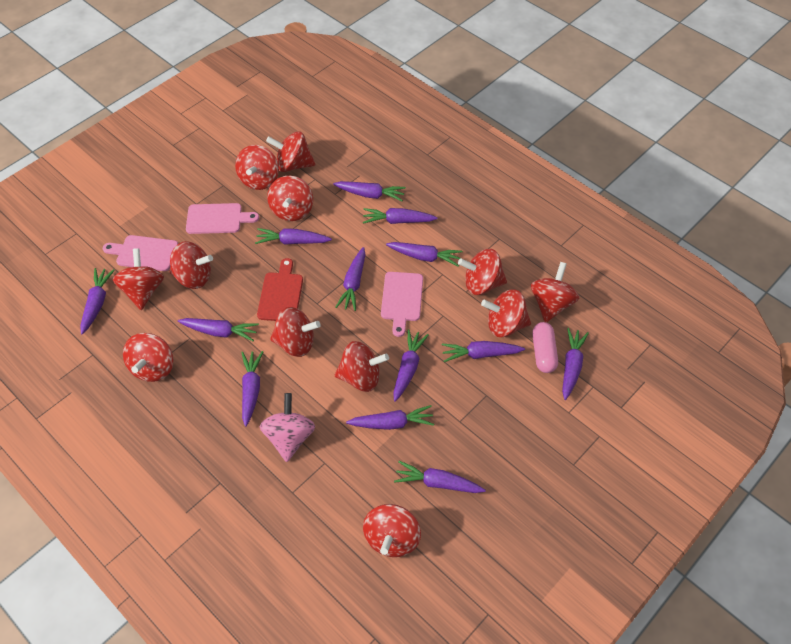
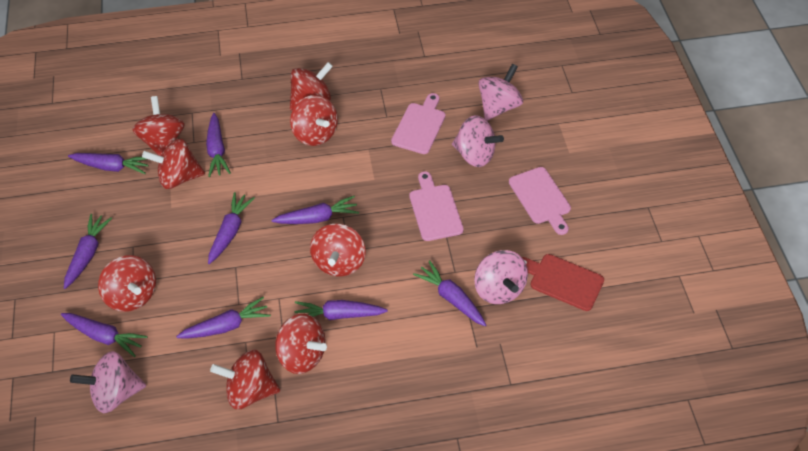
pink capsule: [532,322,558,373] = 1 -> none = 0
pink spinning top: [260,393,315,462] = 1 -> [70,351,146,413] [452,115,504,167] [474,250,528,304] [478,64,523,121] = 4
purple carrot: [80,268,115,335] [178,318,259,342] [241,351,263,427] [255,228,332,245] [333,181,406,201] [336,247,366,311] [346,405,434,430] [363,208,438,224] [386,242,463,267] [393,329,429,402] [394,461,486,493] [442,341,525,362] [562,328,589,400] = 13 -> [61,313,148,357] [64,214,112,289] [68,153,149,174] [176,297,271,339] [206,113,231,177] [208,192,255,264] [271,196,359,224] [294,300,388,320] [413,260,486,326] = 9
red spinning top: [113,248,164,310] [123,333,173,382] [170,241,213,289] [235,145,279,190] [266,131,315,172] [267,176,313,221] [270,307,321,357] [335,341,389,392] [363,504,421,557] [458,249,507,295] [481,289,531,337] [531,262,579,322] = 12 -> [98,255,156,312] [132,96,185,156] [142,139,205,189] [210,350,280,409] [275,314,327,374] [290,62,333,110] [290,95,338,146] [310,224,366,276] = 8

